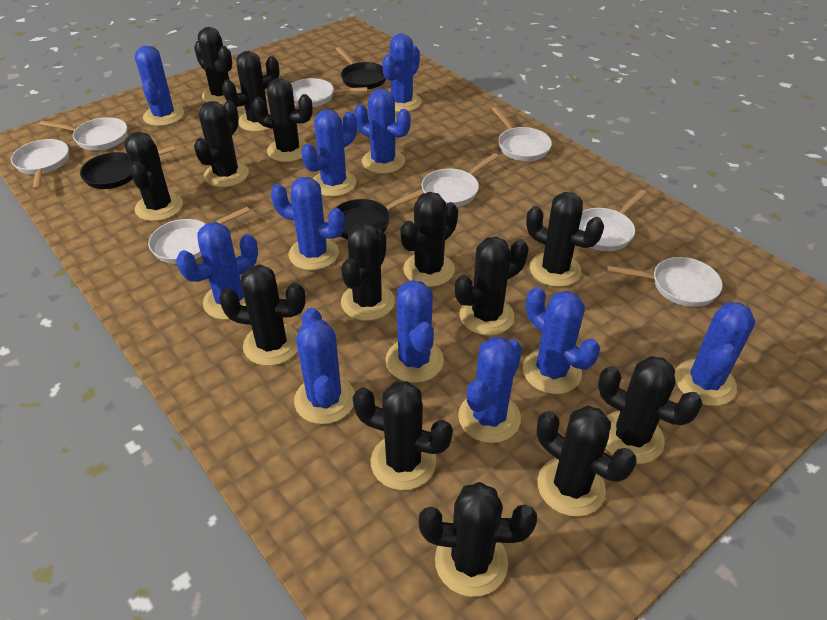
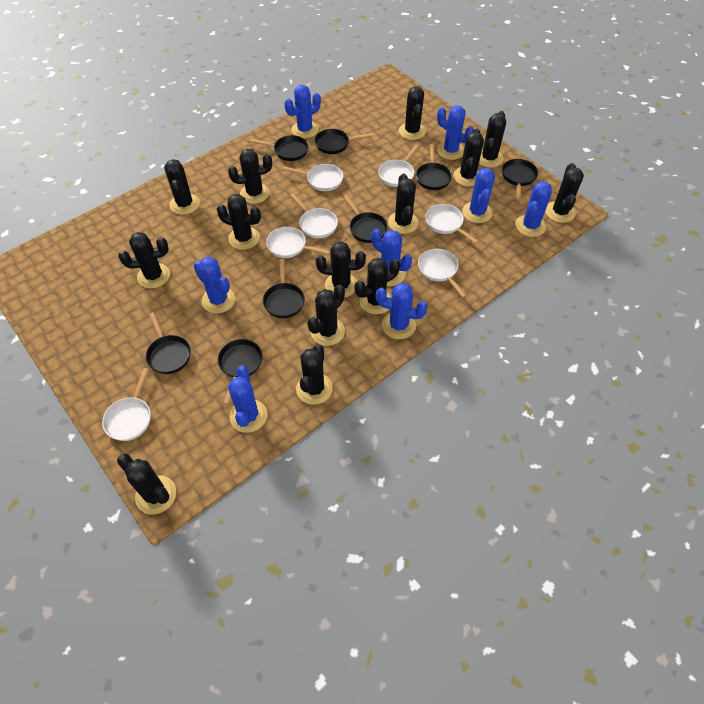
black pan: [80,145,176,189] [335,190,424,240] [336,47,386,90] = 3 -> [146,312,191,374] [218,339,263,405] [250,135,309,161] [263,259,305,318] [315,129,373,154] [344,195,388,243] [416,144,452,190] [502,159,538,200] = 8
blue cactus: [135,46,184,126] [176,222,258,320] [271,177,345,270] [294,308,355,424] [301,109,357,197] [354,89,411,174] [382,33,422,112] [385,280,444,383] [458,337,522,443] [523,287,600,394] [675,302,755,406] = 11 -> [194,257,235,313] [228,366,267,433] [284,85,321,138] [371,229,412,286] [376,283,428,339] [437,106,474,160] [462,168,495,223] [515,181,552,237] = 8
white pan: [11,139,69,190] [39,117,127,151] [148,207,250,264] [291,78,368,107] [422,153,499,207] [492,107,552,161] [579,190,647,251] [607,257,723,307] = 8 -> [102,368,151,441] [266,227,330,258] [282,164,343,191] [290,193,338,238] [378,145,419,187] [418,249,467,298] [425,204,479,244] = 7

